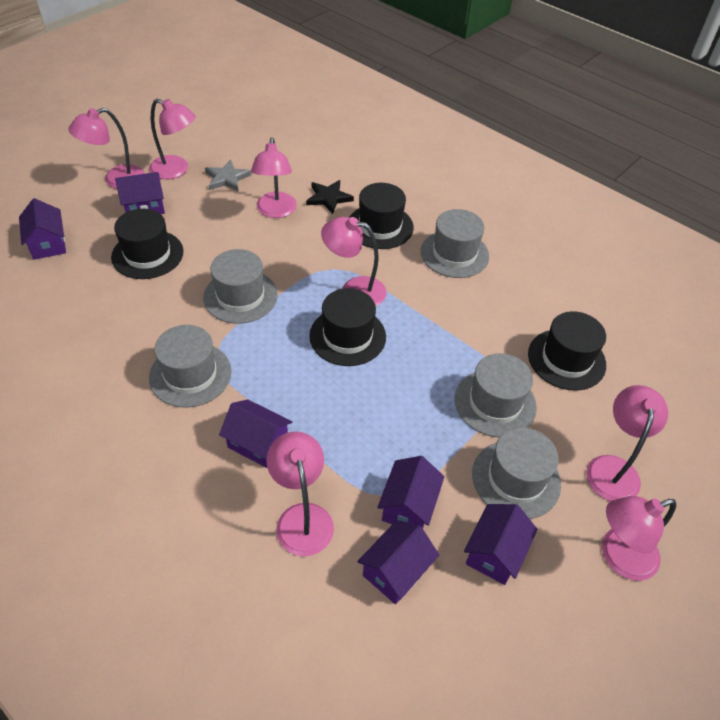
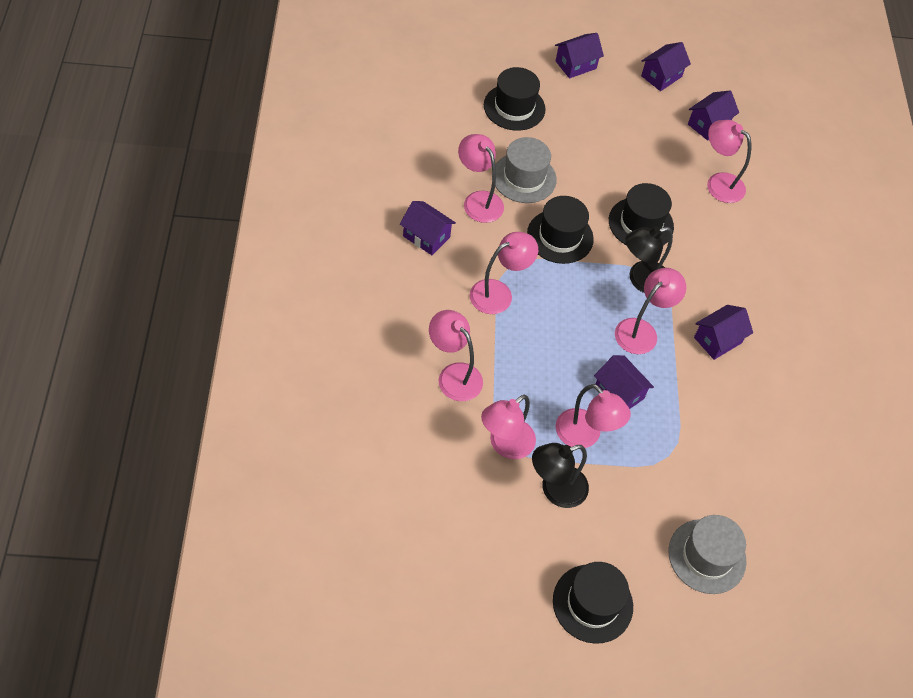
black lamp: none = 0 -> [532,443,589,508] [625,227,673,293] = 2
black star: [306,180,354,214] = 1 -> none = 0
grey hat: [149,325,231,407] [203,249,278,324] [421,209,489,278] [455,353,537,437] [472,427,561,519] = 5 -> [495,137,557,203] [668,515,747,594] = 2
grey star: [205,159,252,192] = 1 -> none = 0

